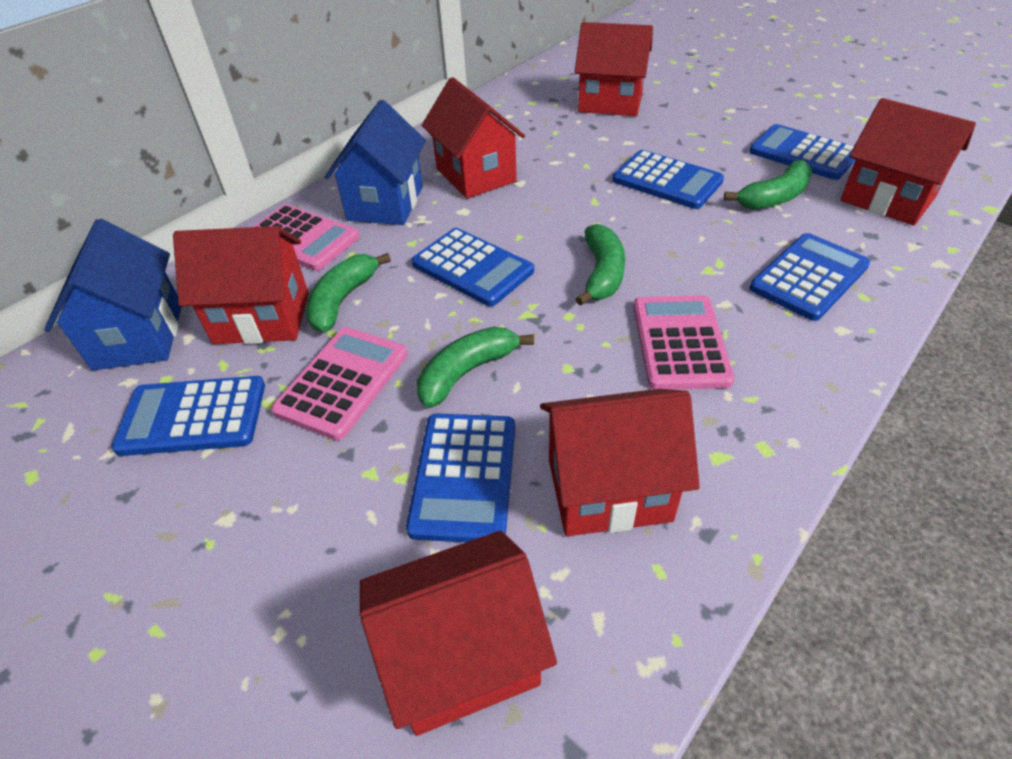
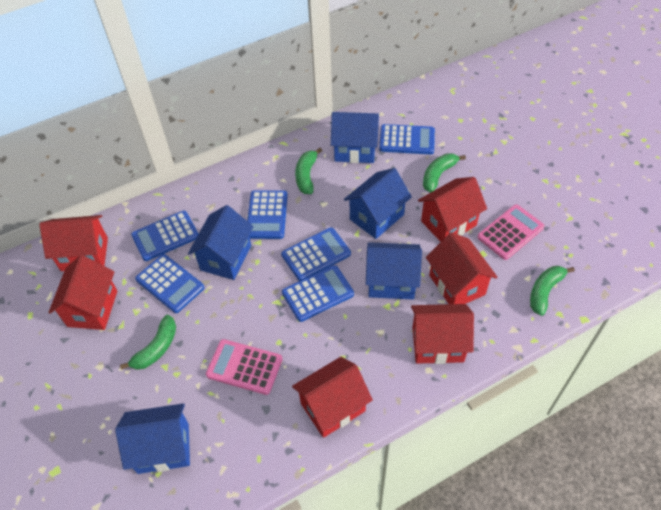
blue house: [44,219,182,370] [325,100,426,225] = 2 -> [115,403,190,474] [188,205,253,280] [331,112,379,163] [344,168,412,239] [366,242,422,299] = 5
pink calculator: [253,204,360,271] [271,327,408,440] [633,295,735,390] = 3 -> [206,339,282,395] [477,204,545,260] = 2

